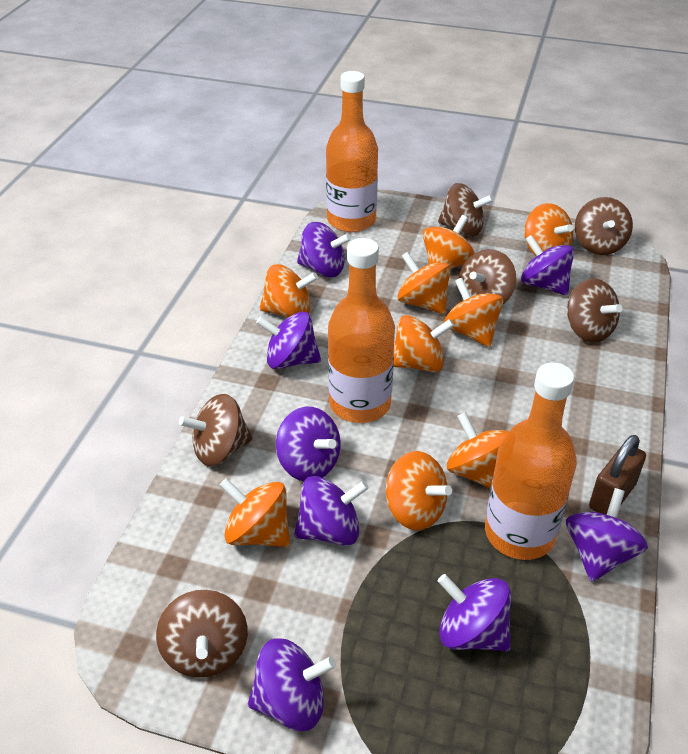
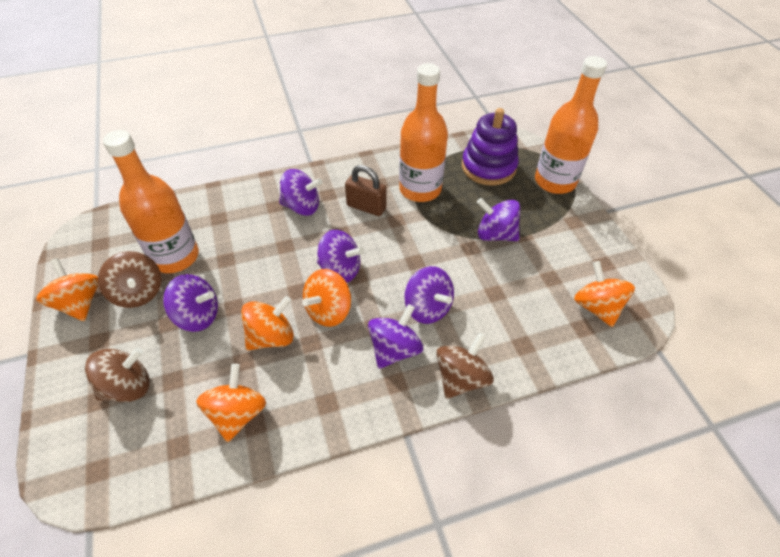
brown spinning top: [156,590,248,678] [179,394,253,466] [438,183,494,236] [459,249,516,304] [567,278,623,343] [575,197,633,255] = 6 -> [85,347,150,402] [98,251,162,308] [436,333,494,399] = 3
orange spinning top: [220,478,290,547] [260,264,318,318] [386,451,452,531] [393,315,454,372] [397,252,451,314] [423,215,475,269] [444,278,503,347] [447,412,509,489] [524,203,573,256] = 9 -> [36,258,98,321] [196,364,266,442] [241,296,294,350] [302,269,351,327] [574,261,635,327] = 5
purple spinning top: [248,638,336,731] [256,312,321,369] [276,407,341,481] [294,476,369,546] [297,222,351,277] [438,574,511,651] [521,235,574,296] [566,488,648,582] = 8 -> [163,274,218,332] [279,169,322,216] [317,230,364,283] [368,304,423,369] [404,266,454,324] [477,198,520,241] = 6
purple stacking toy: none = 0 -> [462,108,519,186] = 1

